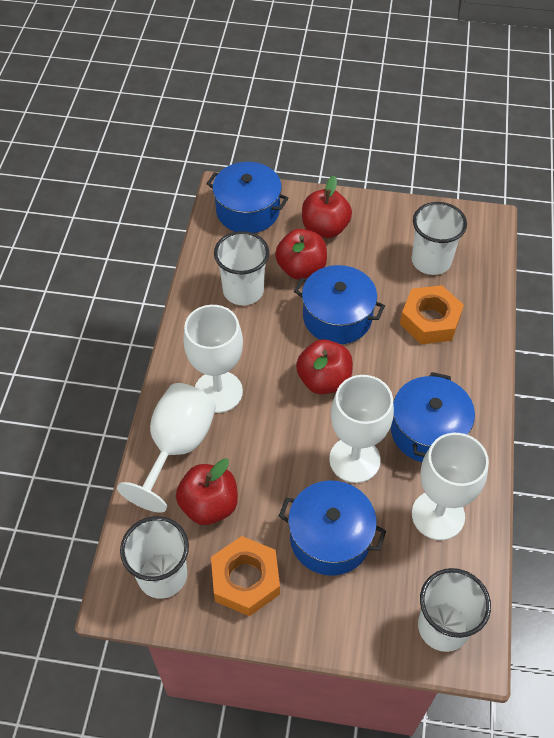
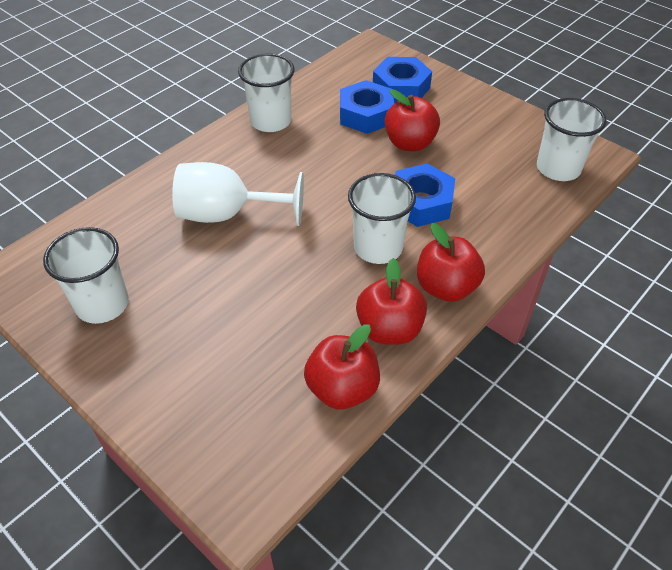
blue nut: none = 0 -> [340,80,394,134] [373,57,432,103] [395,164,455,227] = 3
blue pot: [206,162,288,233] [279,480,386,576] [294,265,385,344] [391,372,475,462] = 4 -> none = 0
orange nut: [211,536,280,616] [400,285,464,344] = 2 -> none = 0
white goblet: [117,383,216,513] [183,305,243,413] [329,375,394,483] [412,433,489,540] = 4 -> [172,162,304,226] = 1

